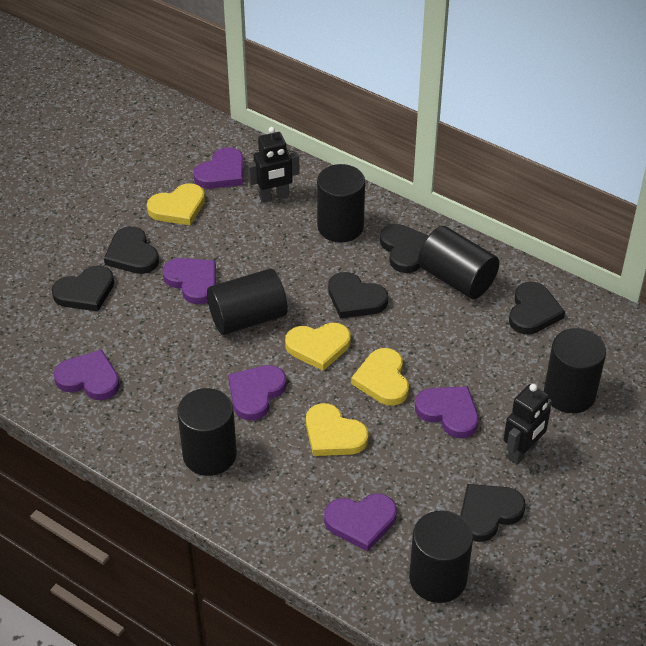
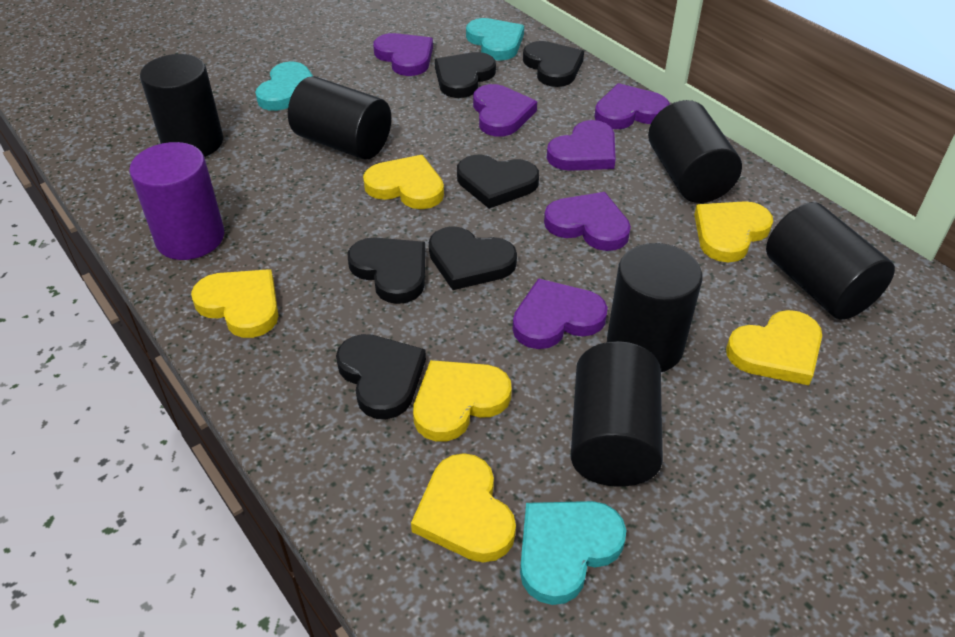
black robot: [248,127,300,203] [504,384,552,465] = 2 -> none = 0
purple cylinder: none = 0 -> [129,142,224,260] = 1
turquoise heart: none = 0 -> [255,61,313,111] [466,18,524,61] [520,501,626,605] = 3
yellow heart: [147,183,205,226] [285,323,351,371] [306,403,369,456] [351,348,409,406] = 4 -> [191,269,278,338] [363,155,444,209] [411,453,516,563] [413,360,512,442] [694,201,773,262] [726,310,822,385] = 6

